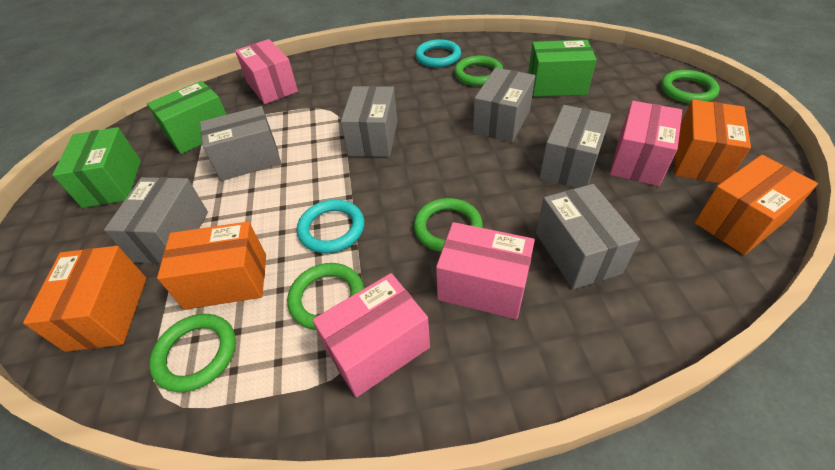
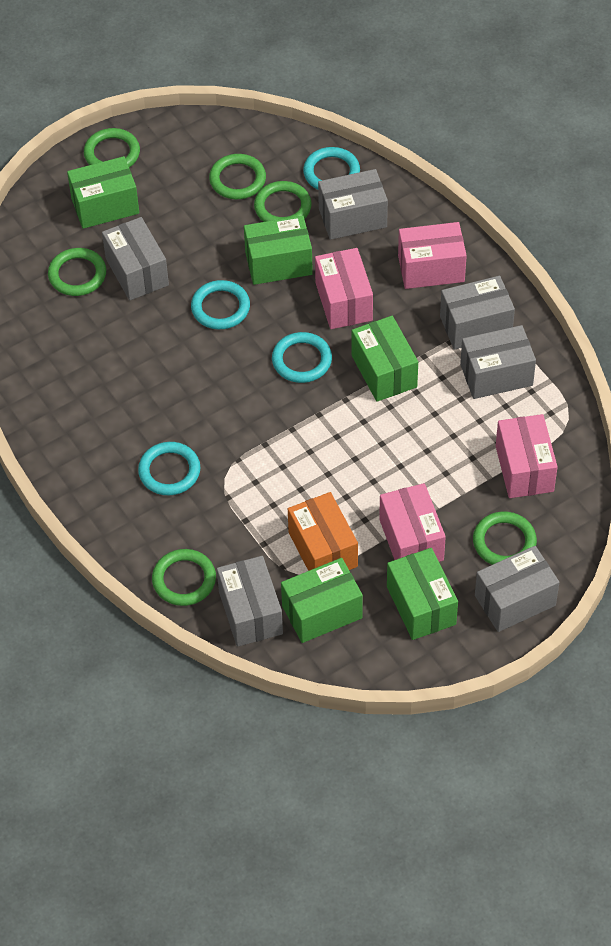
green box: [52,127,141,208] [147,81,227,154] [528,40,597,97] = 3 -> [67,156,139,229] [244,215,313,285] [281,558,363,643] [352,316,418,402] [387,548,458,640] = 5
green ring: [149,314,236,392] [287,263,364,330] [414,198,483,252] [454,56,503,86] [661,70,720,104] = 5 -> [48,248,106,296] [84,128,140,168] [152,549,216,606] [209,154,266,199] [254,181,312,222] [473,511,537,565] = 6
orange box: [23,246,147,352] [157,222,266,309] [675,100,751,184] [695,155,818,255] = 4 -> [288,492,358,571] = 1
turquoise ring: [297,200,364,253] [415,39,461,67] = 2 -> [138,442,200,495] [191,280,250,329] [272,332,332,383] [303,147,360,190] = 4

